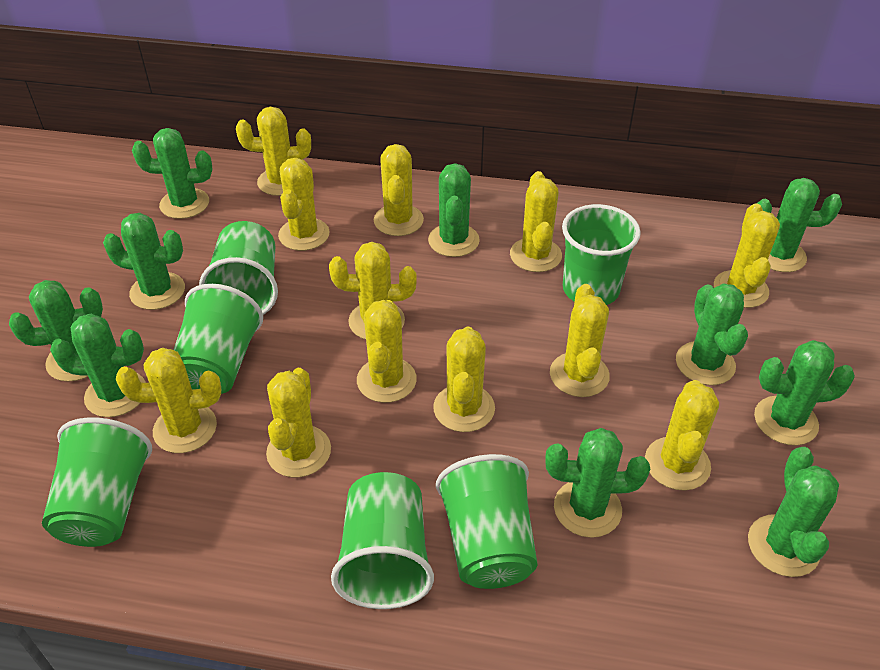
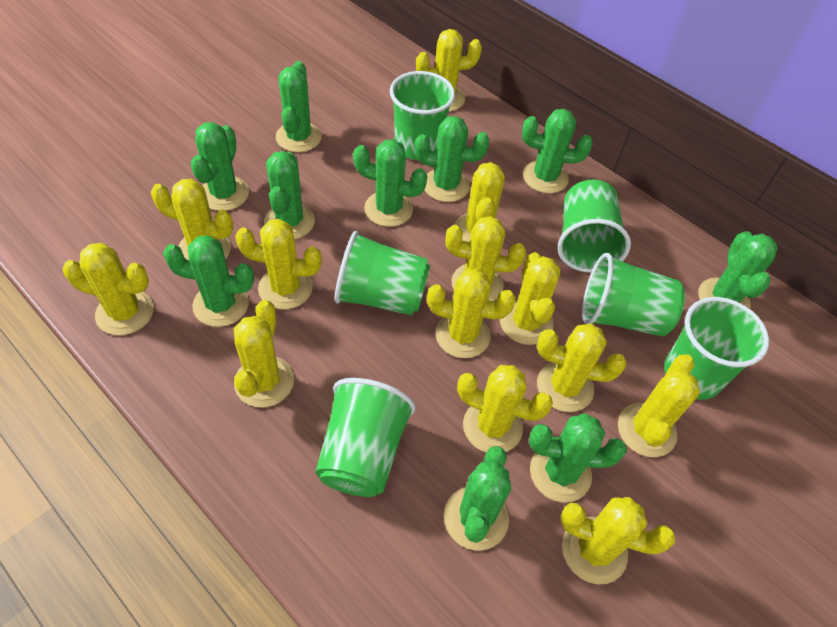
yellow cactus: [116,348,221,453] [236,107,311,196] [266,368,331,477] [278,158,329,251] [329,242,417,340] [357,300,417,403] [374,144,424,236] [433,327,495,432] [510,171,562,272] [550,284,610,397] [645,380,719,491] [714,203,780,308] = 12 -> [63,243,154,335] [151,179,233,260] [234,300,294,408] [235,219,322,309] [416,29,482,112] [427,269,516,358] [445,216,526,301] [455,162,505,242] [457,365,553,452] [500,252,561,345] [537,324,626,412] [560,497,676,584] [618,354,700,457] = 13

